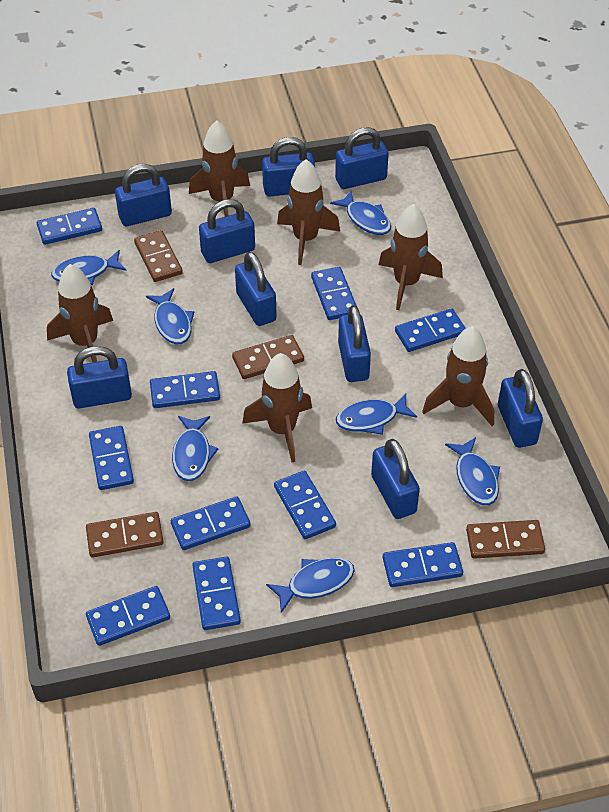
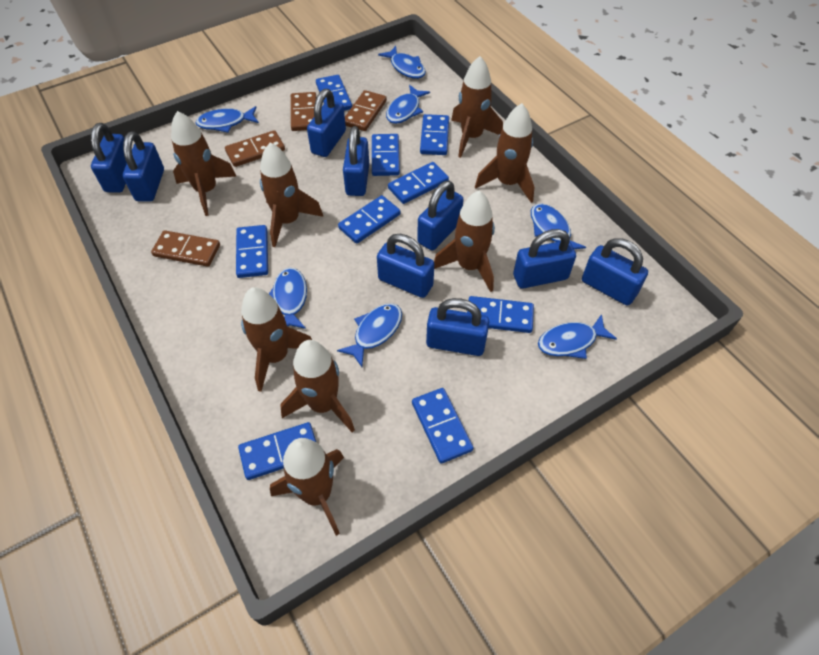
blue domino: [37,208,102,245] [86,586,170,646] [89,426,134,490] [150,371,220,408] [171,496,251,550] [192,557,241,630] [274,471,336,539] [311,267,357,320] [383,542,463,587] [395,308,466,352] = 10 -> [236,225,268,278] [238,422,316,480] [316,75,352,111] [338,195,401,244] [372,134,400,176] [388,162,449,204] [412,388,473,464] [420,114,449,155] [467,296,534,333] = 9
brown rocket: [47,264,113,362] [189,120,250,217] [242,353,312,462] [277,159,340,265] [379,204,443,310] [422,326,494,426] = 6 -> [171,111,236,216] [241,287,312,392] [260,143,323,247] [270,438,344,536] [280,340,355,433] [434,190,495,292] [451,56,503,158] [475,103,534,203] = 8

